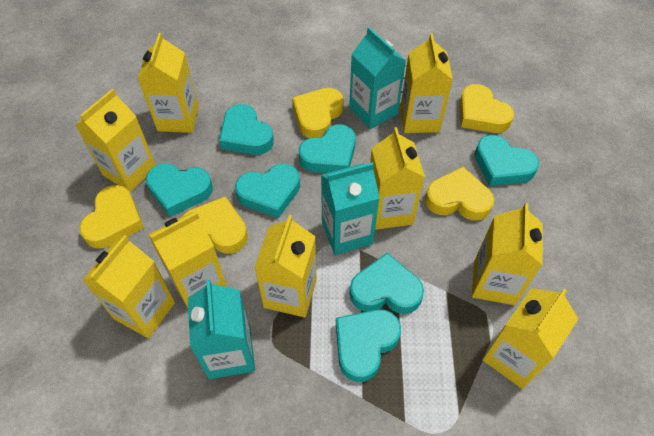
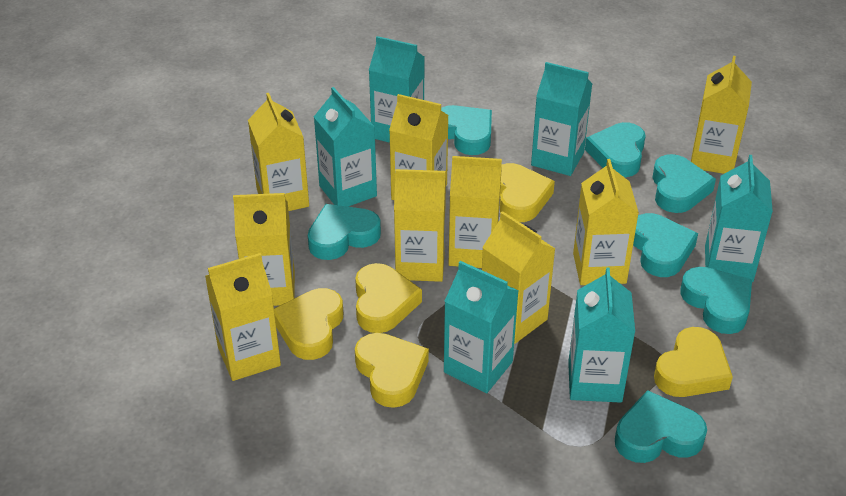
turquoise carton: [188,280,255,379] [321,162,380,255] [349,27,406,129] = 3 -> [314,87,377,207] [369,36,424,143] [444,261,519,393] [531,62,592,176] [568,267,635,403] [705,155,773,282] = 6

